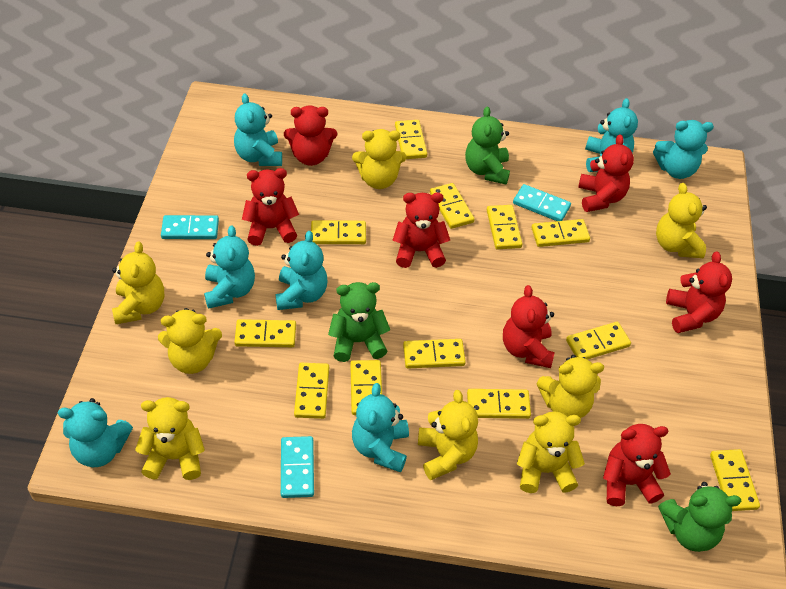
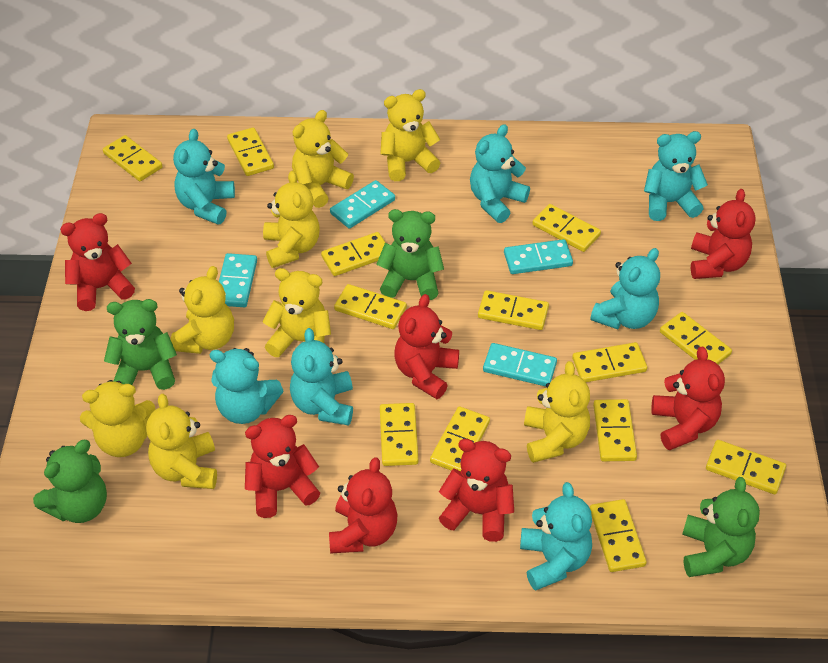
green teddy bear: [328,282,390,362] [465,107,510,184] [658,482,741,552] = 3 -> [33,440,107,523] [104,299,177,390] [376,209,444,300] [682,477,760,577] = 4
turquoise domino: [161,215,219,239] [281,436,314,498] [513,184,571,221] = 3 -> [219,253,257,307] [330,180,395,229] [483,343,557,387] [504,239,573,274] = 4
yellow domino: [234,319,296,347] [294,363,329,419] [311,220,366,244] [350,360,382,415] [395,120,427,159] [403,339,466,368] [430,183,475,229] [467,389,531,419] [487,205,522,249] [531,219,590,247] [566,322,631,360] [710,449,760,511] = 12 -> [103,135,163,181] [227,127,274,176] [321,232,386,276] [334,284,407,329] [380,403,418,466] [430,406,490,471] [478,290,549,330] [532,204,601,252] [572,342,647,382] [590,499,647,572] [593,399,637,461] [660,312,732,364] [706,440,786,494] = 13

